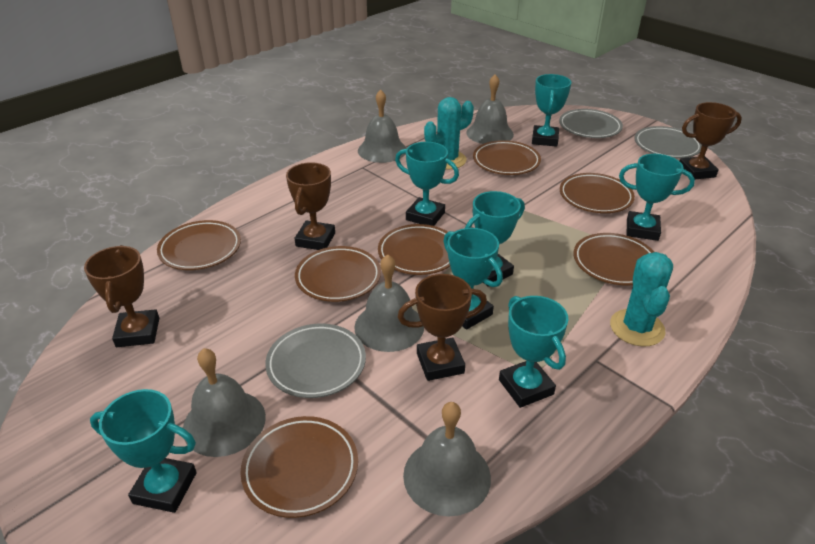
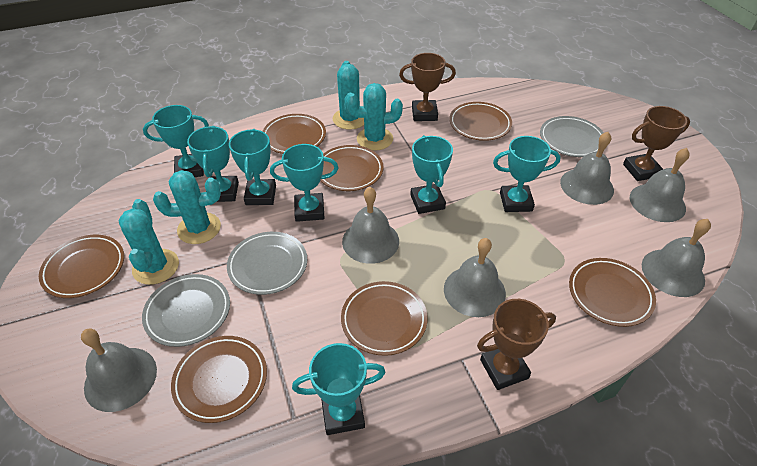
brown trophy: [84,245,159,347] [286,162,335,250] [398,274,487,381] [680,102,742,179] = 4 -> [399,53,456,121] [477,299,556,390] [623,106,690,181] = 3
grey bell: [183,348,266,457] [354,254,424,352] [358,89,407,163] [403,402,491,517] [466,74,514,144] = 5 -> [81,328,157,412] [342,187,399,264] [444,238,506,317] [560,132,614,205] [630,148,690,222] [642,219,711,297] = 6
turquoise cactus: [424,97,474,169] [610,252,673,346] = 2 -> [119,199,179,285] [153,170,221,244] [333,61,364,130] [346,83,403,151] = 4

